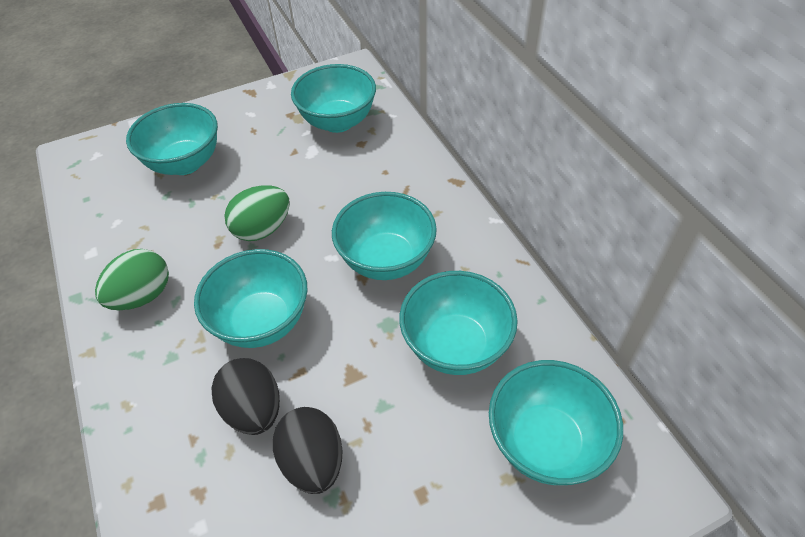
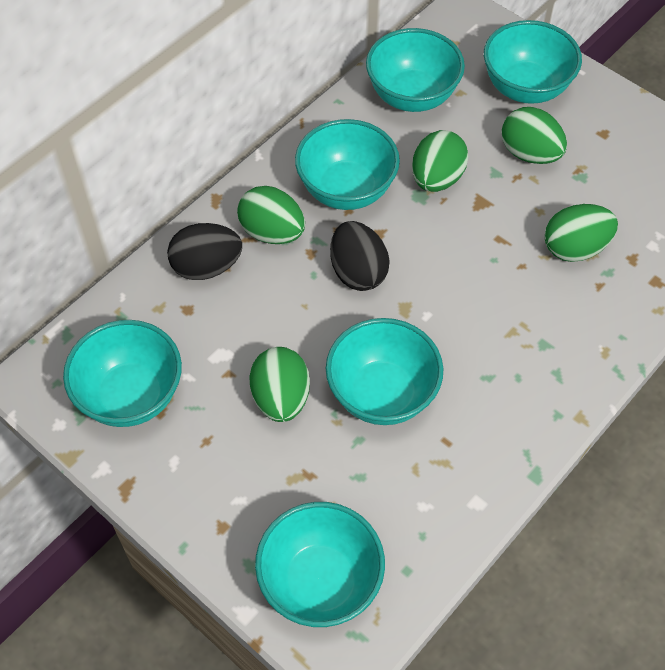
green egg: [95,249,169,310] [224,185,290,241] = 2 -> [237,186,305,244] [249,347,310,422] [412,130,469,192] [502,107,567,164] [545,204,618,262] = 5

